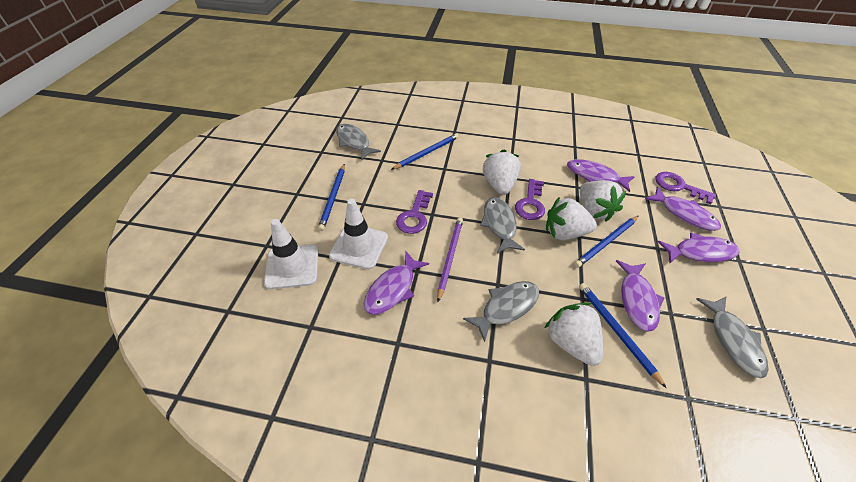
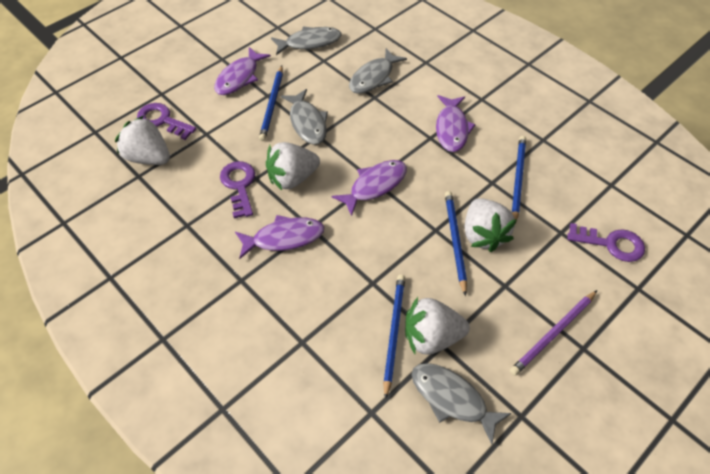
purple fish: [364,252,429,315] [567,159,635,192] [616,260,664,332] [645,187,721,231] [658,233,740,263] = 5 -> [214,47,271,95] [235,215,324,259] [332,160,407,216] [436,95,476,152] = 4
white traffic cone: [264,219,318,289] [329,199,388,269] = 2 -> none = 0

